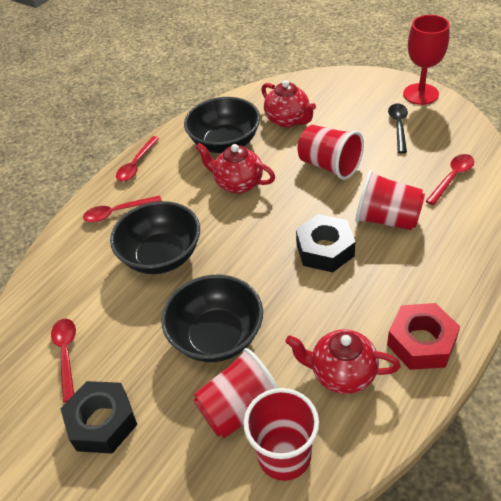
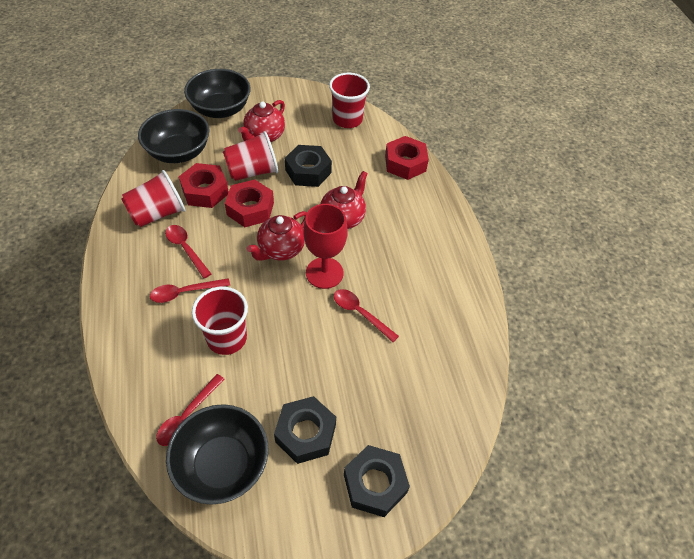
black nut: [60,381,138,454] [296,214,355,272] = 2 -> [274,396,336,464] [285,145,332,187] [344,445,410,517] = 3
black spoon: [388,103,408,153] = 1 -> none = 0
red nut: [387,303,460,370] = 1 -> [179,163,229,208] [225,179,274,227] [385,136,429,180] = 3

